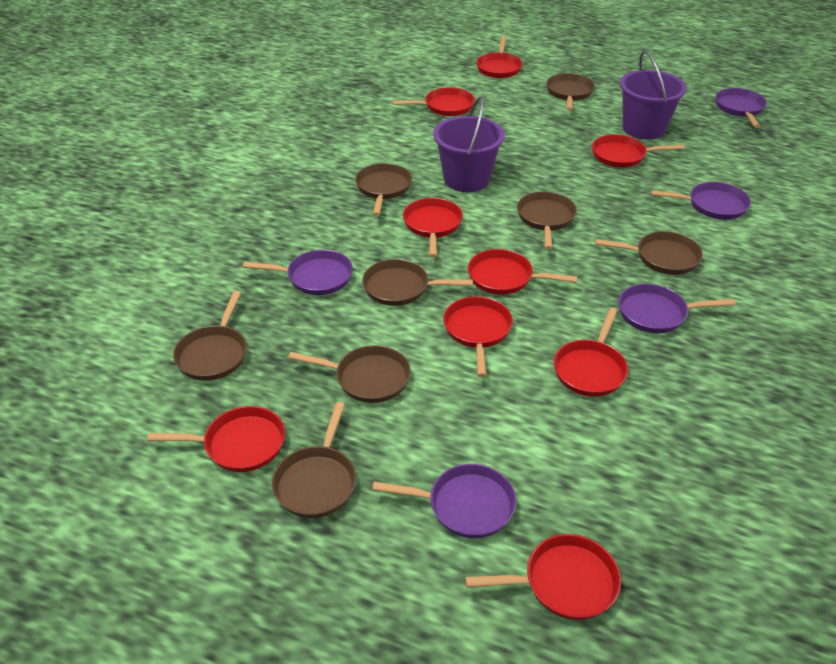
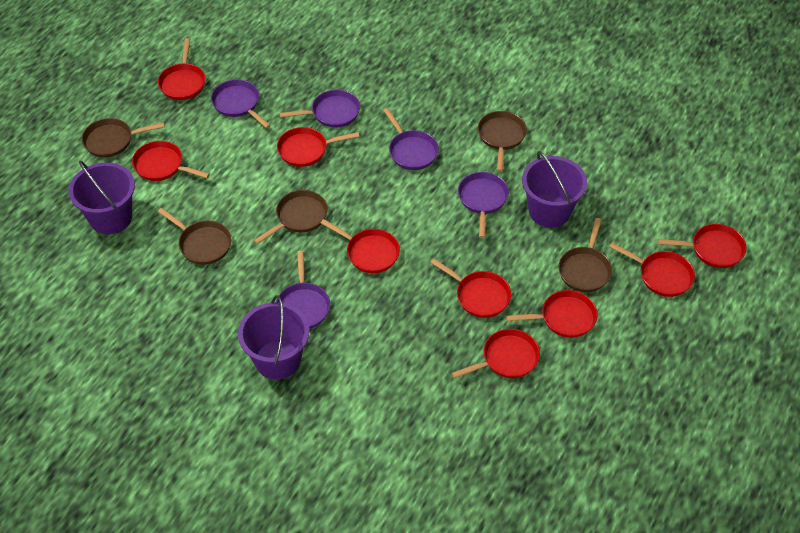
brown pan: [173,291,247,381] [272,402,356,518] [288,345,411,403] [355,163,412,216] [362,259,473,306] [517,191,577,250] [546,73,595,111] [595,231,703,275] = 8 -> [82,118,165,157] [158,208,231,265] [254,190,328,244] [478,111,527,172] [559,218,612,292] = 5
purple bucket: [433,97,505,192] [620,51,687,140] = 2 -> [69,161,135,234] [238,295,309,380] [522,151,587,228] = 3

